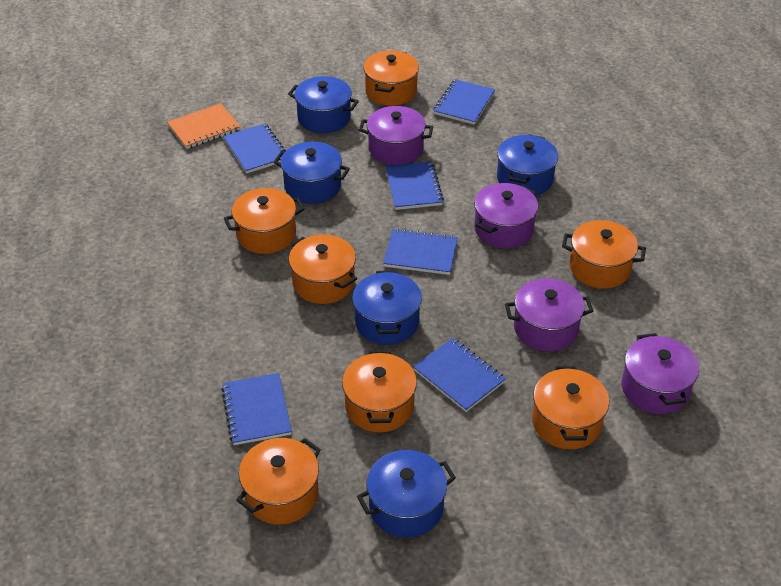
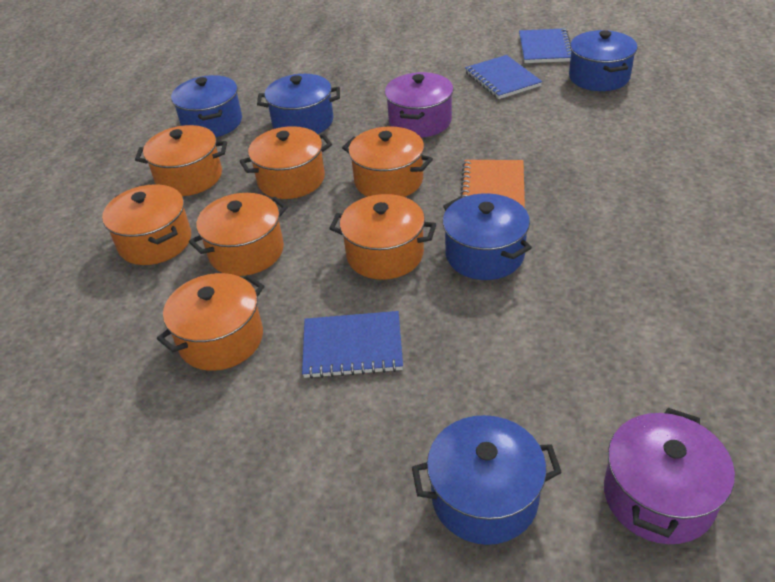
blue notebook: [221,373,292,445] [223,123,286,174] [383,228,458,275] [385,161,444,210] [413,338,506,412] [433,79,495,125] = 6 -> [302,311,403,379] [465,55,542,99] [519,28,571,63] = 3
purple pot: [359,106,433,165] [474,183,538,248] [505,278,593,351] [622,333,699,414] = 4 -> [385,72,454,138] [604,408,735,544] = 2

